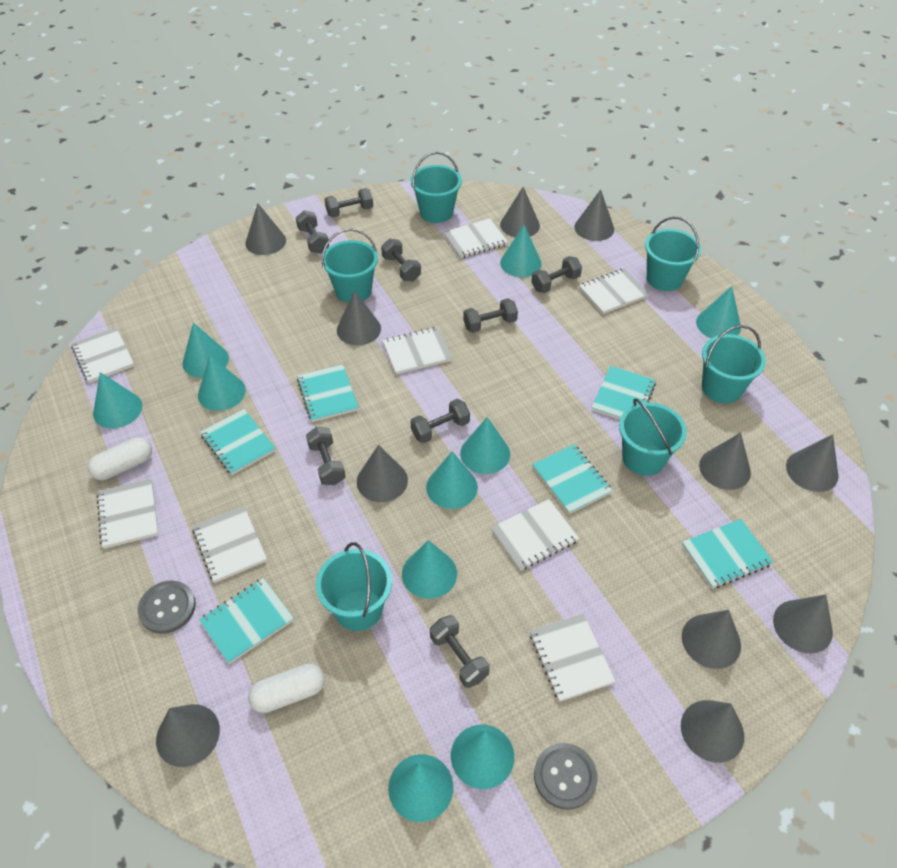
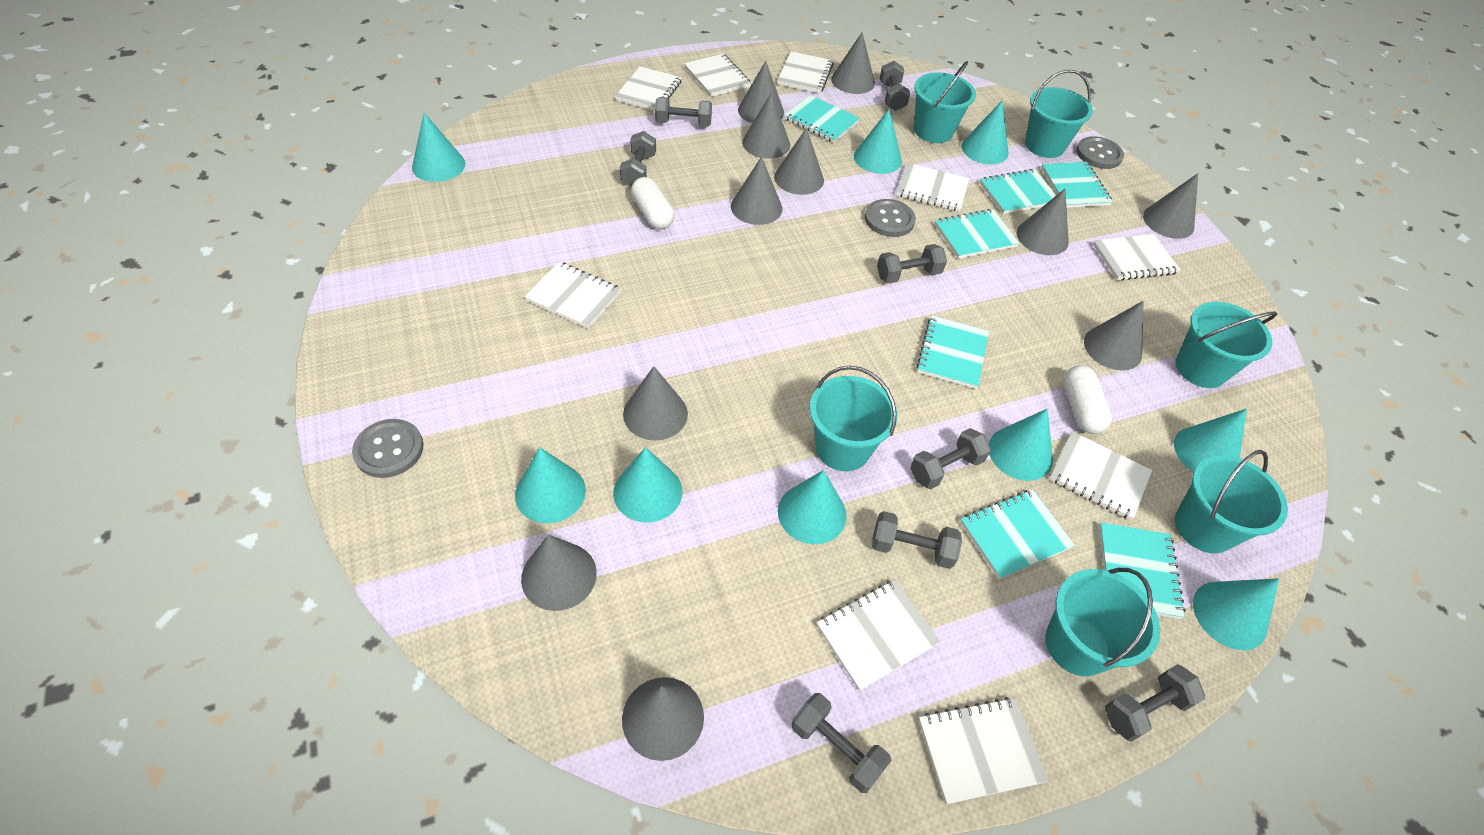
grey button: [138,580,196,634] [534,743,597,810] = 2 -> [352,419,424,478] [865,199,916,237] [1076,136,1124,169] = 3
turquoise cone: [93,372,142,429] [182,323,229,378] [198,355,246,411] [388,754,453,822] [402,540,457,599] [426,451,478,509] [451,725,514,789] [460,417,510,474] [500,225,542,277] [696,286,741,338] = 10 -> [412,113,465,182] [515,447,586,523] [613,447,683,522] [778,470,847,544] [854,109,902,174] [961,101,1008,164] [989,409,1053,481] [1174,409,1247,472] [1193,578,1279,650] = 9
turquoise notebook: [199,578,294,664] [200,409,276,475] [297,364,359,422] [532,444,613,514] [591,366,656,419] [682,519,773,589] = 6 -> [784,95,860,143] [916,316,989,389] [934,209,1019,259] [960,490,1075,580] [980,169,1056,214] [1041,162,1113,208] [1099,522,1186,619] = 7
white notebook: [71,327,134,383] [97,478,159,549] [192,506,267,583] [382,327,452,374] [444,218,508,258] [491,499,579,571] [530,614,616,702] [579,268,649,314] = 8 -> [524,262,621,329] [615,66,682,111] [684,54,751,97] [777,51,834,93] [817,580,941,691] [896,163,969,212] [918,697,1048,804] [1049,431,1152,520] [1093,234,1180,281] = 9

